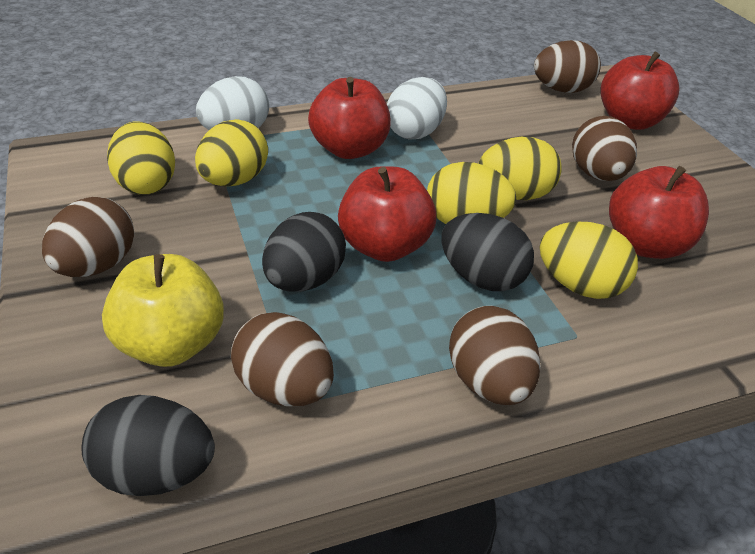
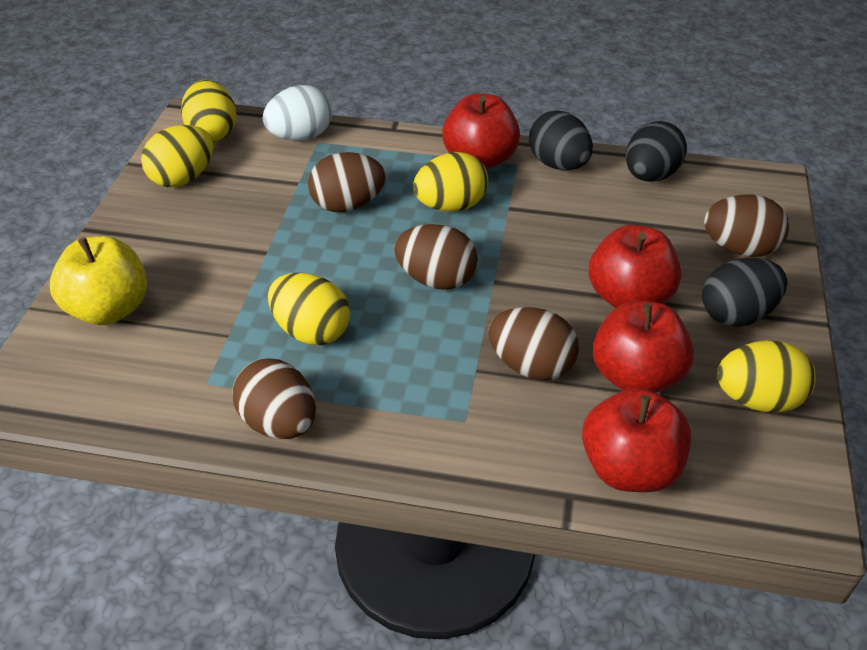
white egg: [196,76,269,130] [387,77,447,140] = 2 -> [263,85,332,141] = 1

